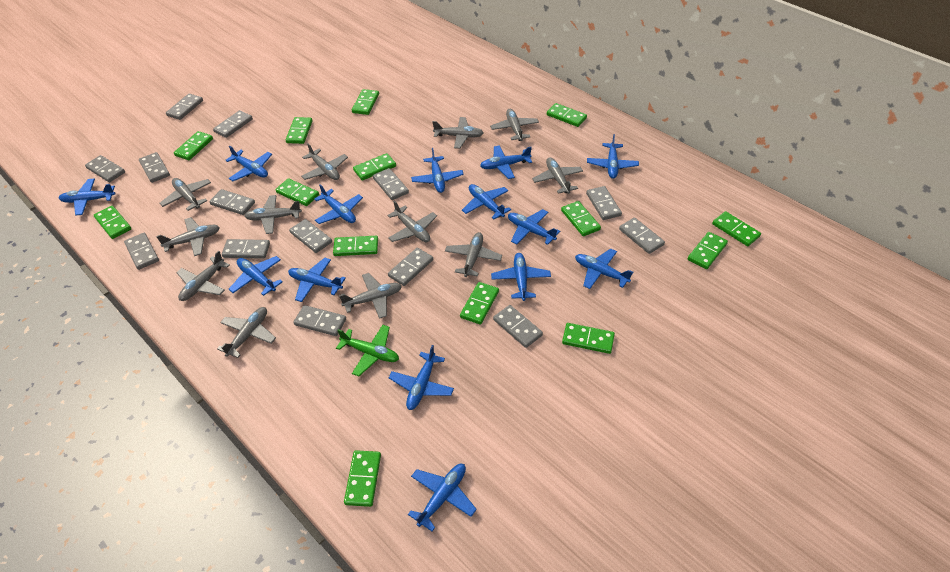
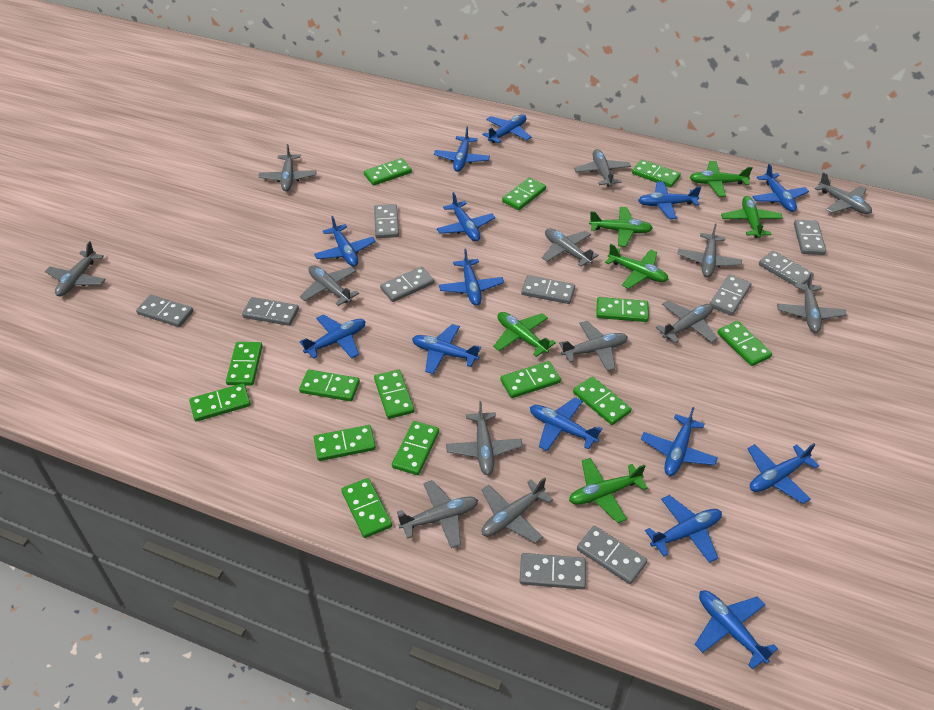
green plane: [336,325,399,377] = 1 -> [493,312,556,357] [569,458,648,523] [589,207,653,247] [605,244,669,289] [689,161,753,197] [721,196,783,238] = 6
grey domino: [85,155,125,182] [124,233,159,270] [139,152,170,183] [166,93,203,120] [209,189,255,215] [213,110,253,138] [222,239,270,259] [289,219,332,253] [293,305,346,336] [373,168,409,200] [388,248,433,286] [493,305,543,348] [586,186,622,220] [619,218,665,254] = 14 -> [136,295,194,327] [242,297,299,326] [374,204,399,238] [380,267,435,302] [520,553,586,589] [521,275,575,304] [577,526,647,584] [710,274,752,316] [759,251,814,285] [794,220,826,255] = 10
grey plane: [156,217,220,256] [160,178,211,211] [176,250,230,301] [217,307,276,358] [244,195,302,234] [301,143,348,180] [339,273,402,319] [387,201,437,242] [432,117,484,149] [445,232,502,277] [490,109,539,141] [532,157,583,194] = 12 -> [45,241,106,296] [259,144,317,191] [300,265,359,306] [397,480,478,548] [446,401,523,475] [481,477,553,543] [542,229,599,267] [559,321,628,371] [574,149,631,187] [656,301,718,343] [678,224,742,277] [777,273,847,333] [814,172,872,214] = 13

